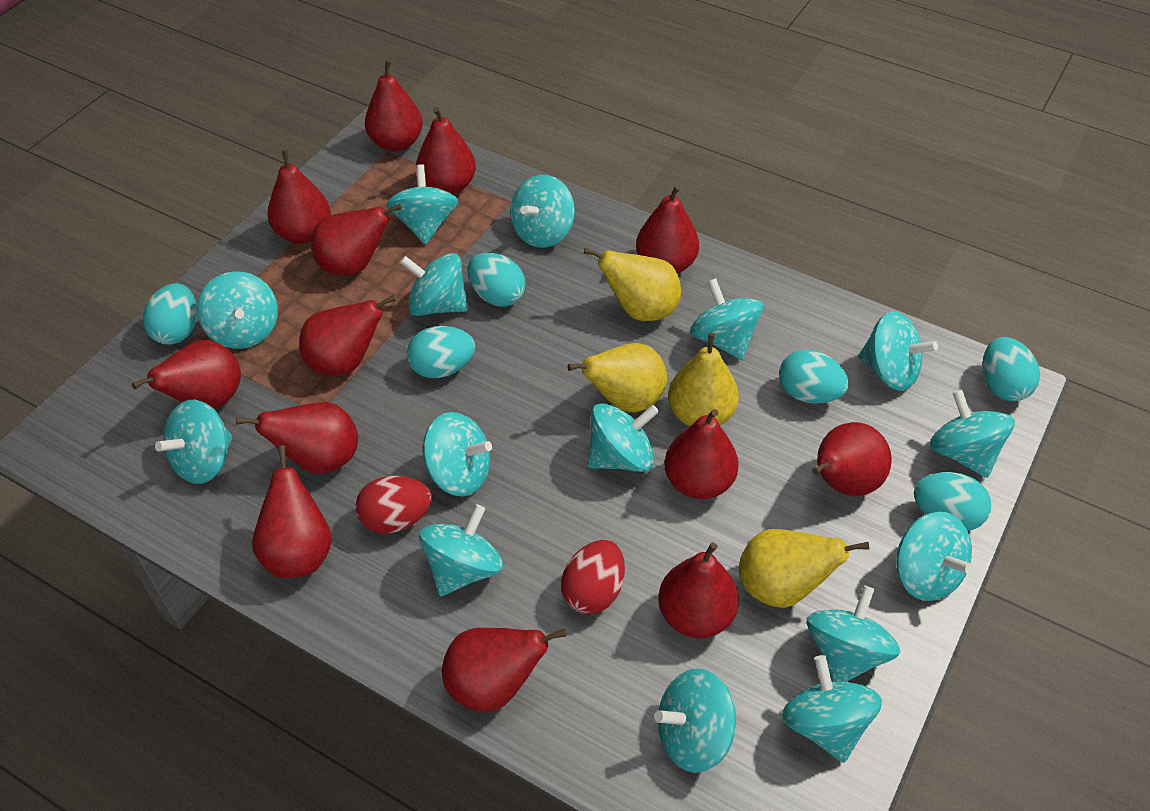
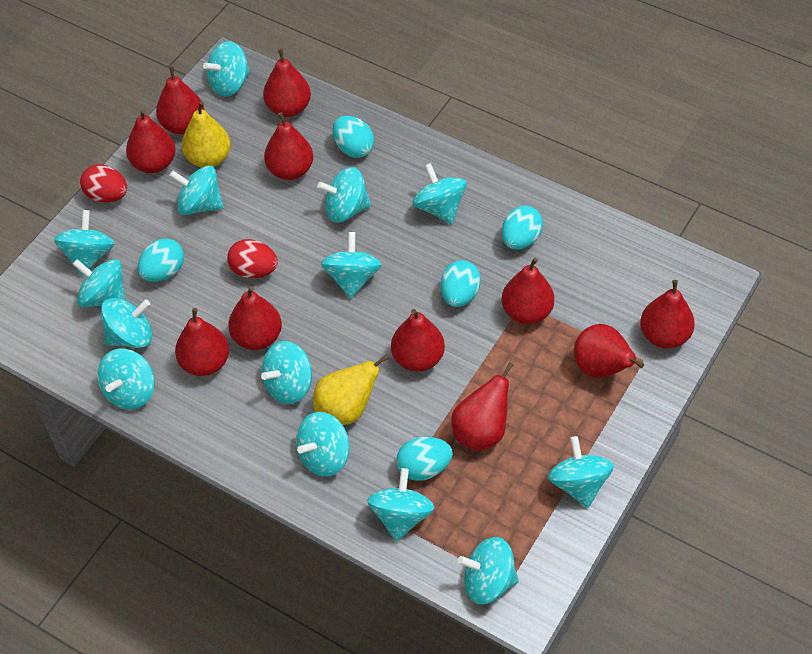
red pear: [132,340,241,409] [236,402,358,474] [252,445,332,578] [268,150,331,243] [299,295,396,376] [311,203,402,276] [365,60,423,152] [416,107,476,194] [442,628,567,712] [636,185,699,274] [658,542,739,638] [665,409,739,499] [812,422,892,496] = 13 -> [126,109,176,173] [156,66,204,134] [175,308,229,376] [228,286,282,350] [263,49,311,117] [264,112,313,180] [391,309,445,372] [451,362,513,451] [502,258,554,324] [574,324,644,378] [640,280,695,349] = 11
turquoise egg: [143,283,197,345] [407,326,475,378] [467,253,525,307] [779,350,849,404] [914,472,991,531] [982,337,1040,401] = 6 -> [138,238,184,282] [333,116,374,158] [396,437,453,481] [440,260,481,307] [502,206,543,250] = 5
turquoise spinning top: [155,400,233,484] [197,271,278,349] [387,164,459,245] [400,253,468,316] [419,504,503,596] [423,412,492,497] [510,175,575,248] [588,403,659,472] [654,669,736,773] [690,278,764,360] [782,655,882,763] [807,586,900,682] [858,311,938,391] [897,512,974,601] [930,389,1015,478] = 15 -> [54,210,115,276] [73,259,126,307] [97,349,155,410] [101,298,152,348] [169,165,224,215] [203,41,250,96] [261,341,312,404] [296,412,349,477] [317,167,371,223] [321,232,381,299] [367,468,434,542] [412,163,467,224] [458,537,519,604] [548,436,614,508] = 14
yellow pear: [567,343,667,412] [584,247,681,321] [668,333,739,426] [739,529,869,608] = 4 -> [182,101,231,168] [313,354,389,425] = 2

